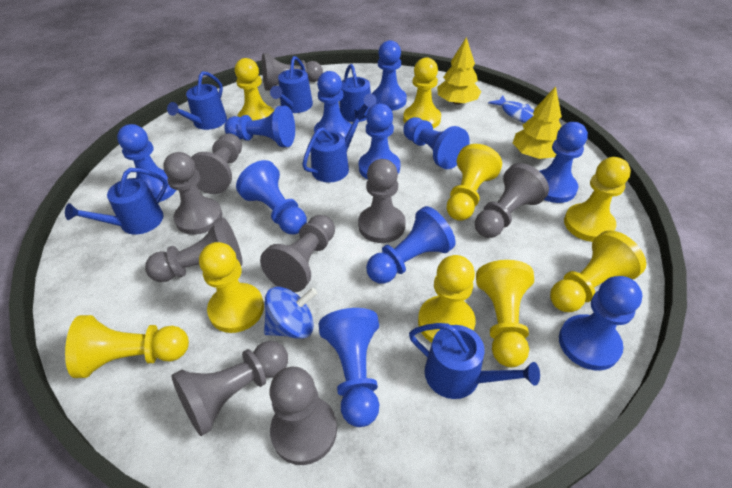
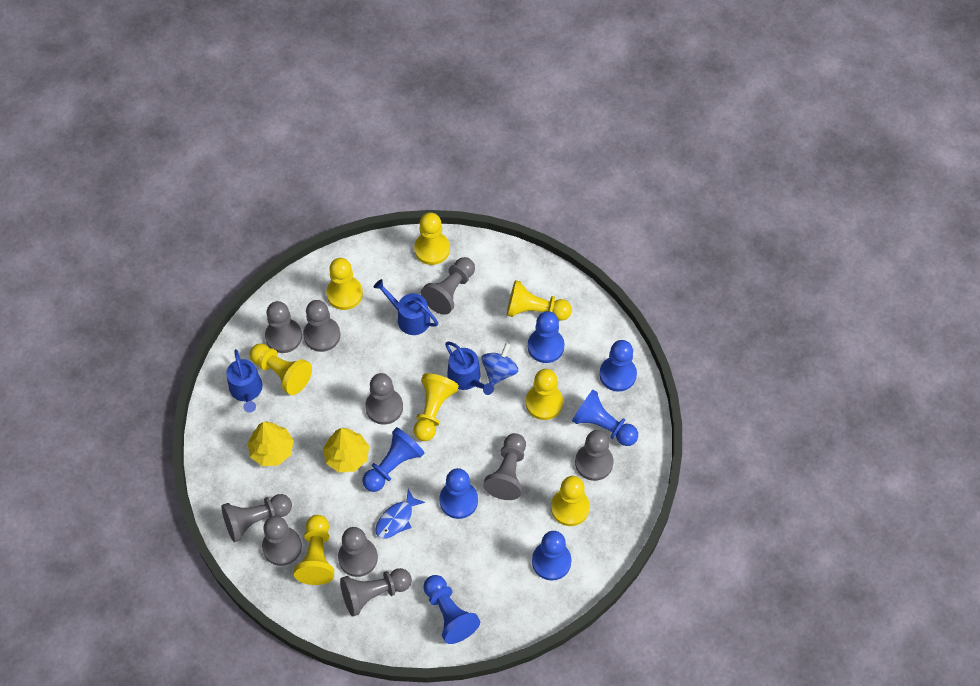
blue pawn: [117,124,176,202] [224,106,295,147] [236,160,307,234] [314,71,352,138] [319,308,379,427] [359,103,401,179] [366,206,455,284] [372,40,407,111] [403,117,470,169] [540,122,588,203] [559,276,642,371] = 11 -> [362,427,425,492] [423,575,480,644] [439,468,478,519] [528,311,564,363] [532,531,571,581] [572,390,638,446] [599,340,637,392] = 7
blue watering can: [65,168,168,235] [167,71,227,130] [270,56,313,113] [302,110,366,183] [340,64,377,122] [409,323,540,399] = 6 -> [226,349,263,413] [374,279,438,335] [445,342,494,395] = 3
grey pawn: [145,218,243,282] [163,152,222,235] [171,341,288,436] [191,133,242,194] [260,215,335,292] [262,53,323,90] [269,367,337,465] [358,159,406,243] [475,163,549,238] = 9 -> [221,494,292,542] [262,516,302,566] [265,301,302,353] [303,300,340,352] [338,527,378,577] [340,568,412,617] [365,373,403,425] [421,257,475,315] [483,433,526,500] [575,430,614,481] = 10
yellow pawn: [65,315,189,378] [199,242,264,333] [235,58,274,121] [403,57,441,128] [418,255,476,343] [446,144,502,221] [476,260,534,367] [550,230,646,312] [564,157,631,242] = 9 -> [250,343,312,395] [294,515,334,585] [326,258,363,310] [414,213,450,265] [414,373,459,441] [507,280,572,321] [526,369,563,420] [551,476,590,526] = 8

